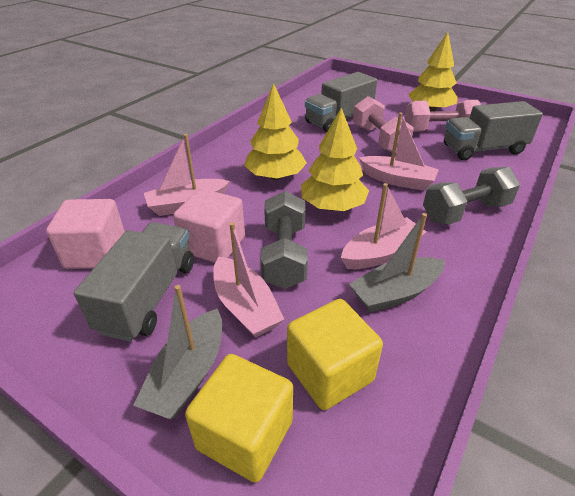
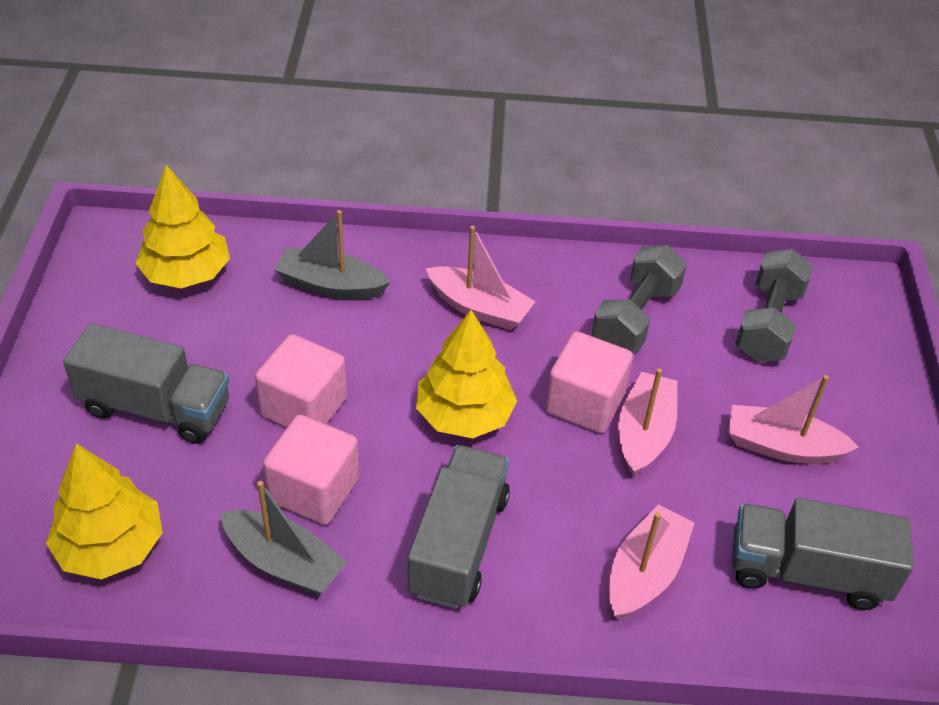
pink cube: [46,199,125,269] [173,189,245,263] = 2 -> [255,334,347,428] [263,415,359,525] [545,331,633,433] = 3
pink dumbbell: [353,96,414,154] [404,100,481,132] = 2 -> none = 0
yellow cube: [185,354,293,483] [287,299,383,410] = 2 -> none = 0

